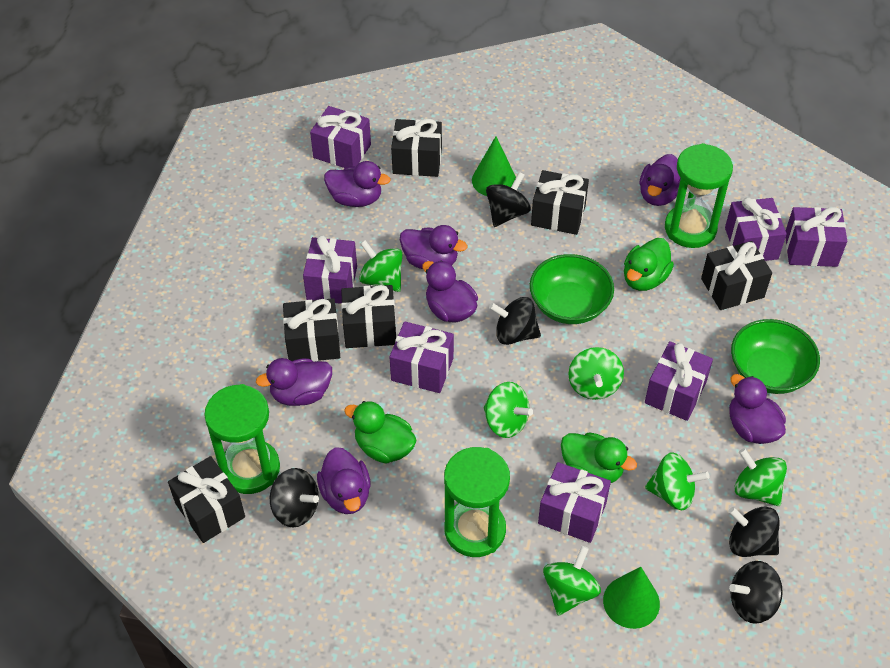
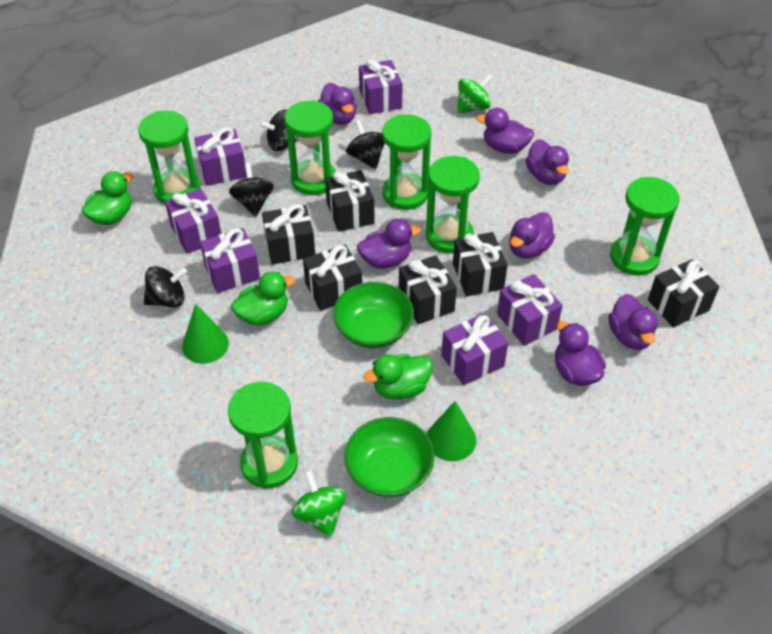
black spinning top: [270,468,319,527] [486,172,531,227] [489,297,541,345] [728,507,780,557] [729,561,783,624] = 5 -> [144,266,187,308] [229,163,274,217] [259,110,297,151] [346,120,385,169] = 4
green hourglass: [204,384,280,494] [444,447,510,557] [665,143,733,248] = 3 -> [138,111,200,204] [228,382,298,489] [285,100,336,195] [382,114,431,210] [426,156,480,253] [610,177,680,276] = 6
green spinning top: [359,240,402,292] [484,382,533,438] [543,546,601,616] [569,347,624,400] [645,452,710,510] [734,448,787,506] = 6 -> [292,470,346,537] [457,74,493,114] = 2
purple gift: [303,235,357,304] [310,106,371,168] [390,321,454,393] [538,462,611,543] [645,341,713,421] [725,197,787,261] [786,207,847,267] = 7 -> [165,188,221,254] [194,127,247,186] [200,228,260,293] [359,59,403,114] [441,313,508,385] [497,274,563,346] = 6

